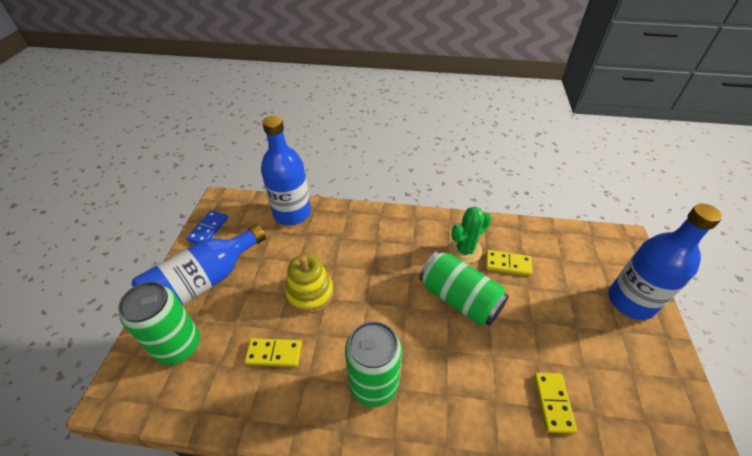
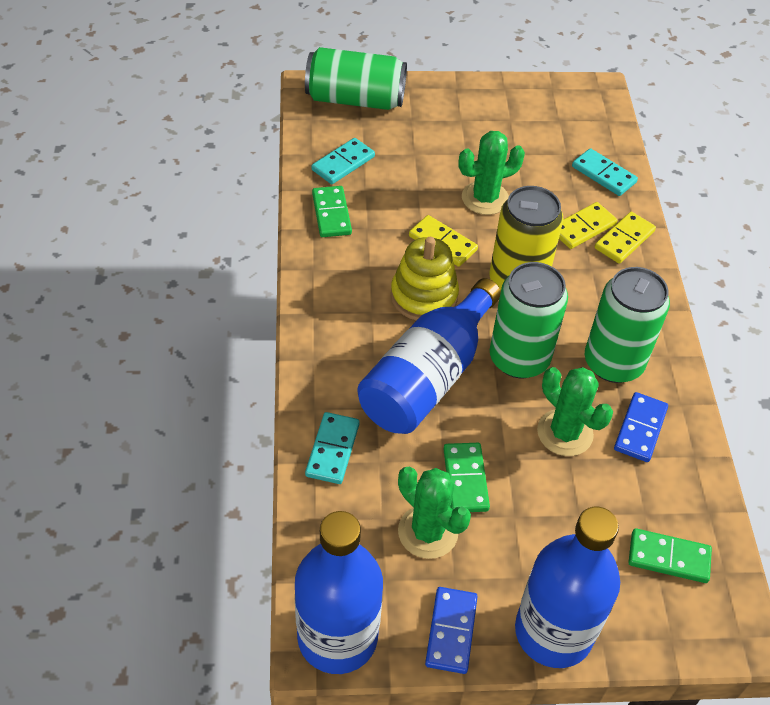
blue domino: [186,210,228,244] = 1 -> [425,587,478,674] [614,392,668,462] = 2
green cactus: [449,207,492,263] = 1 -> [398,467,471,559] [458,131,525,215] [537,367,613,456] = 3
green domino: none = 0 -> [312,186,352,237] [444,443,490,512] [629,528,712,583] = 3
turquoise domino: none = 0 -> [305,412,360,484] [312,138,375,184] [572,148,638,196] = 3
yellow can: none = 0 -> [490,186,564,290] = 1

